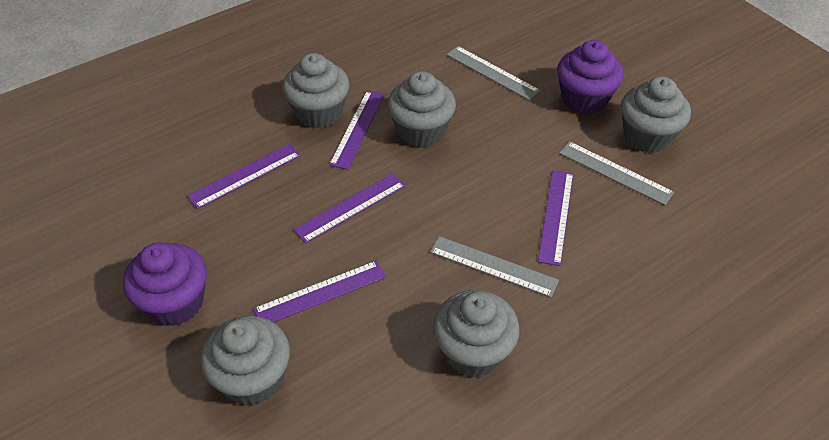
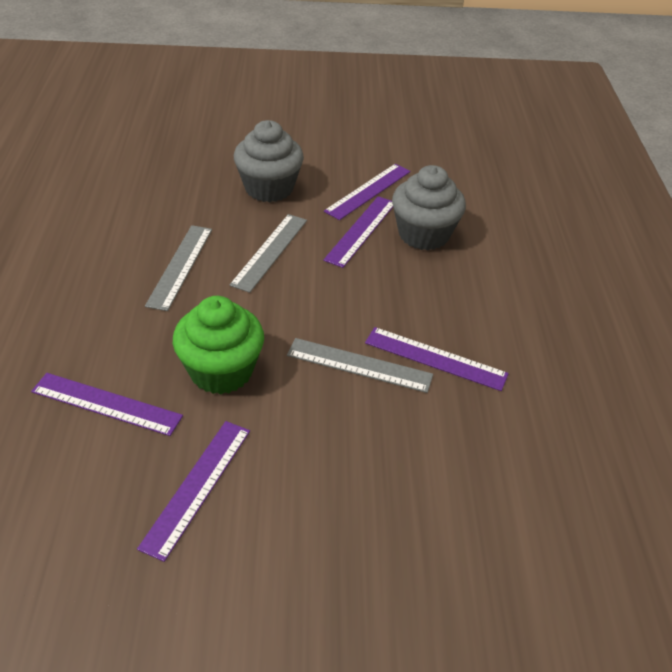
green cupcake: none = 0 -> [173,296,264,394] = 1
grey cupcake: [201,316,290,405] [282,53,349,128] [388,71,456,148] [433,290,520,378] [621,76,691,153] = 5 -> [234,120,304,202] [392,165,466,250] = 2
purple cupcake: [123,242,207,326] [557,40,624,114] = 2 -> none = 0

